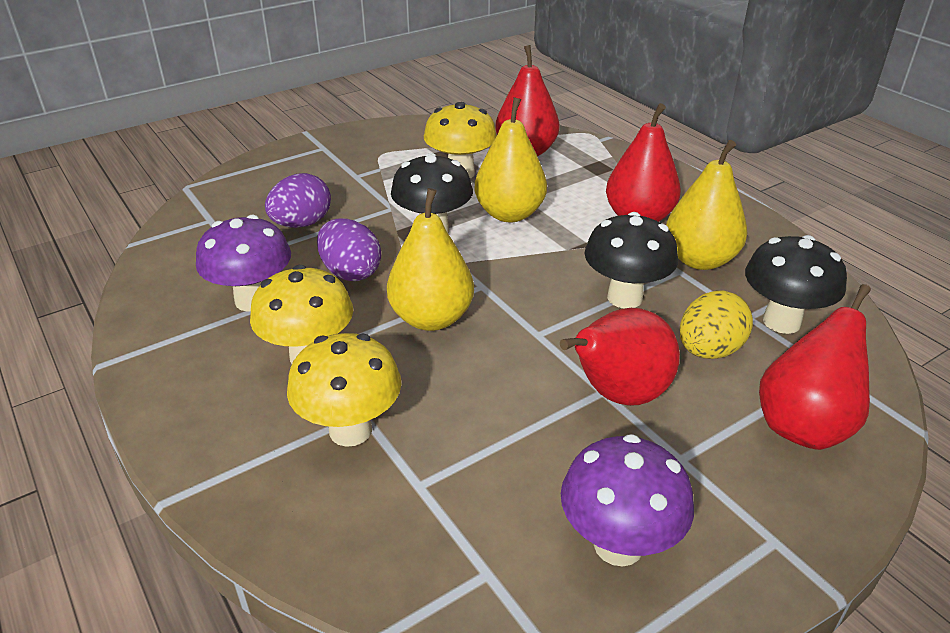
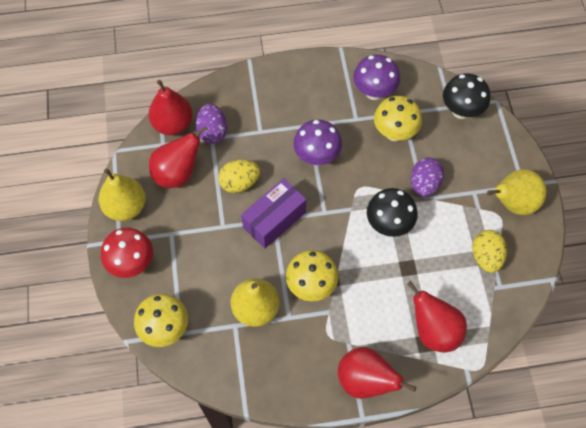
black mushroom: [391,153,473,234] [584,212,678,308] [745,235,847,334] = 3 -> [367,188,418,237] [443,73,490,119] = 2
purple box: none = 0 -> [241,178,306,249] = 1
red mushroom: none = 0 -> [101,228,153,278] = 1
yellow egg: [680,291,753,359] = 1 -> [218,160,260,193] [472,230,507,273] = 2

